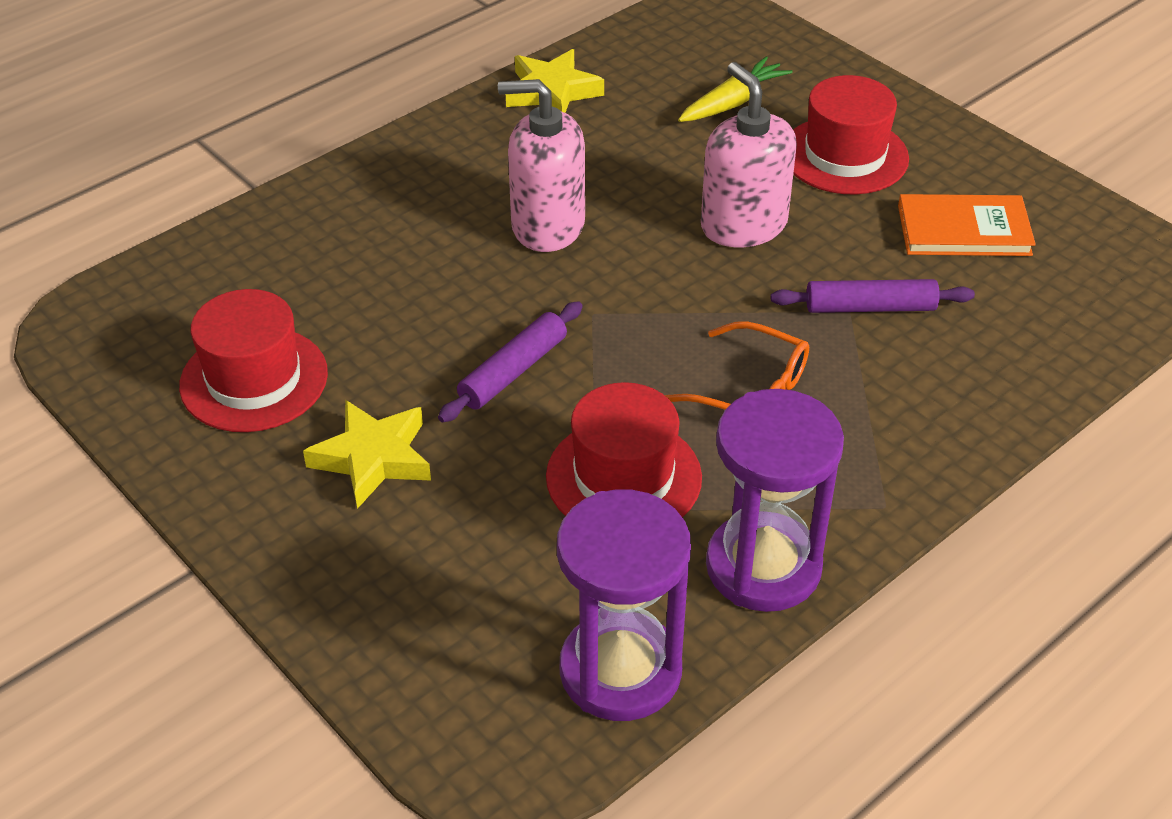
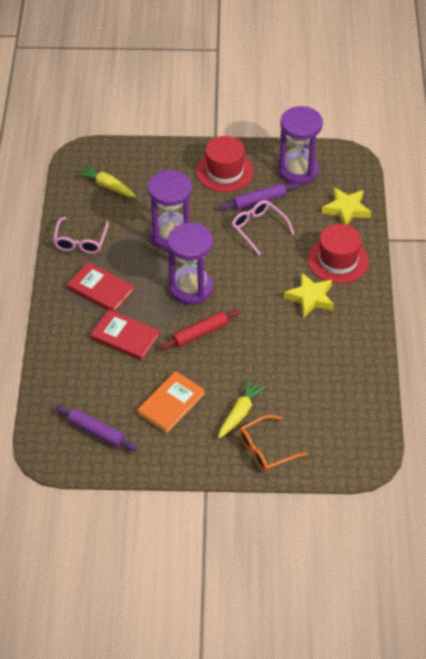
pink glasses: none = 0 -> [53,217,109,254] [232,200,294,255] = 2
pink soap dispenser: [498,79,585,252] [701,62,797,247] = 2 -> none = 0
purple hourglass: [557,489,691,721] [706,389,844,612] = 2 -> [148,170,192,251] [167,223,213,305] [278,106,323,185] = 3
red book: none = 0 -> [67,262,134,312] [90,309,160,361] = 2
red hat: [179,289,328,432] [546,382,702,517] [793,75,909,195] = 3 -> [196,136,254,192] [308,224,369,284] = 2
red rolling pin: none = 0 -> [160,309,240,350] = 1
yellow carrot: [678,56,793,122] = 1 -> [76,164,136,197] [218,378,266,439] = 2

